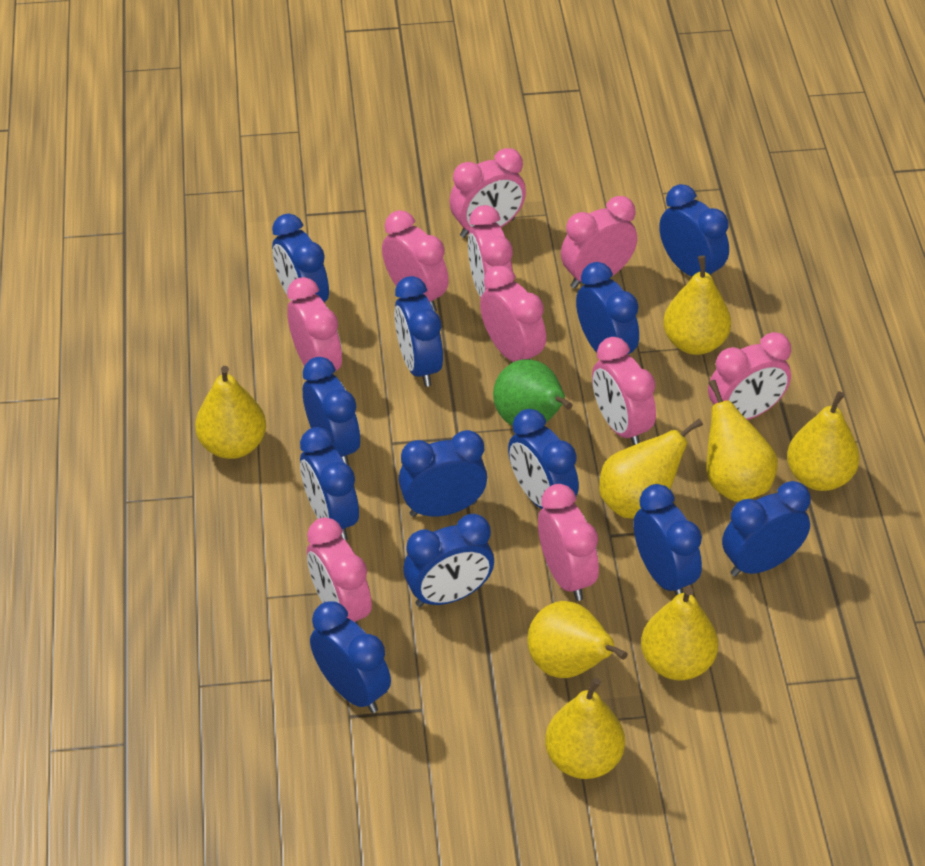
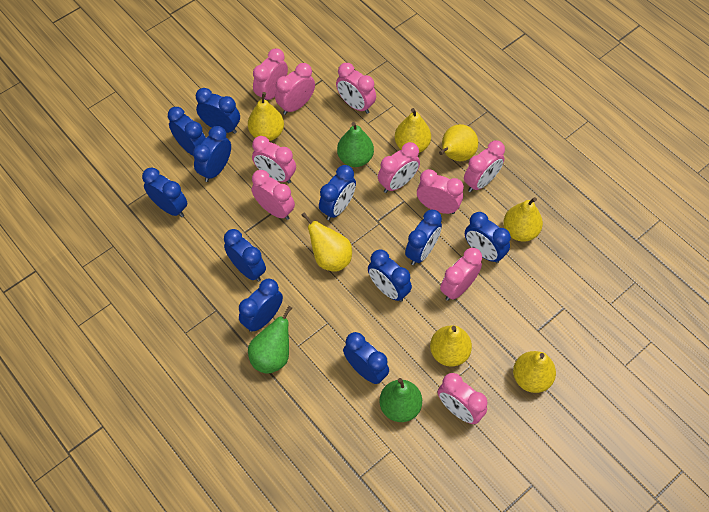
blue clock: [272,214,329,303] [300,427,359,540] [303,357,360,466] [310,601,391,713] [394,276,443,387] [399,430,487,517] [403,514,494,607] [508,409,579,509] [576,262,639,354] [634,484,702,596] [659,184,729,277] [722,481,811,577] = 12 -> [142,168,187,217] [168,107,206,156] [193,126,231,182] [196,88,240,134] [224,229,266,282] [239,279,283,332] [319,165,356,220] [343,332,389,384] [368,249,412,302] [405,210,442,265] [465,212,511,263] = 11
green pear: [493,359,573,426] = 1 -> [248,306,292,374] [337,122,374,167] [379,378,422,422] = 3
yellow pear: [195,366,266,459] [527,601,628,678] [545,678,625,779] [599,419,703,518] [641,587,718,680] [663,256,731,355] [706,380,778,502] [787,391,860,491] = 8 -> [248,92,284,141] [302,212,352,272] [395,108,431,153] [430,325,472,367] [439,124,478,161] [503,197,543,242] [513,351,556,393] = 7

